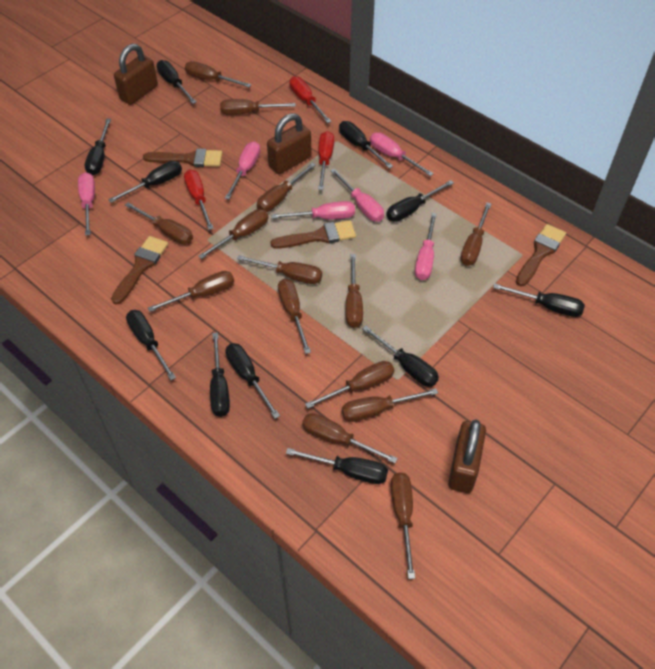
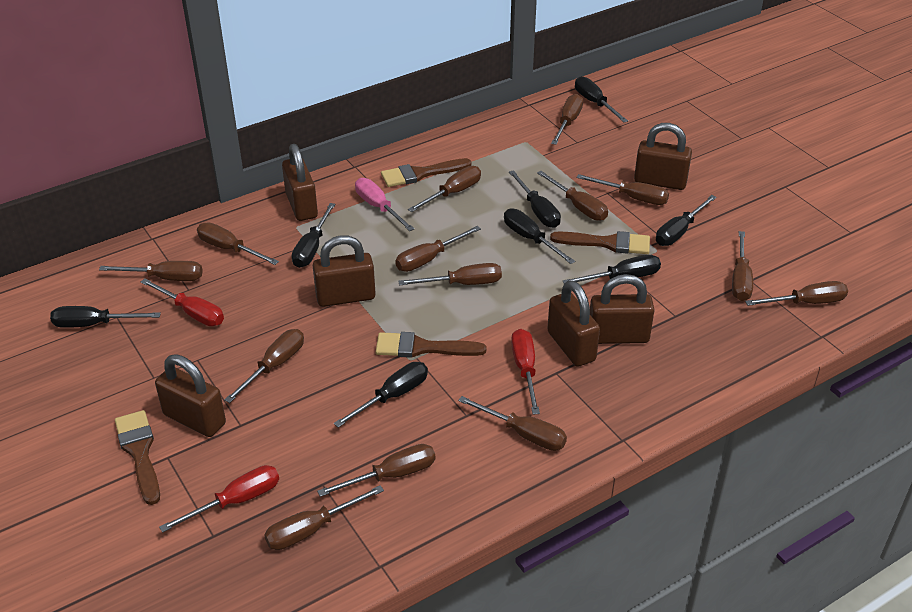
black screwdriver: [85,119,111,176] [108,161,182,203] [126,310,176,380] [156,60,196,104] [210,333,230,417] [226,343,280,419] [286,448,388,484] [339,121,393,169] [362,325,439,387] [386,180,454,222] [493,283,585,317] = 11 -> [50,306,161,328] [292,203,335,268] [334,362,428,428] [504,209,575,264] [509,170,561,228] [563,255,661,284] [575,76,628,122] [656,195,717,246] = 8
brown padlock: [114,44,158,105] [267,113,312,174] [448,419,486,493] = 3 -> [155,354,226,437] [282,144,318,221] [313,235,376,307] [547,280,600,367] [590,274,655,344] [634,123,692,190] = 6
pink screwdriver: [78,172,95,236] [225,141,260,199] [271,201,355,219] [330,169,384,222] [370,133,434,176] [415,213,437,280] = 6 -> [355,178,414,231] = 1

